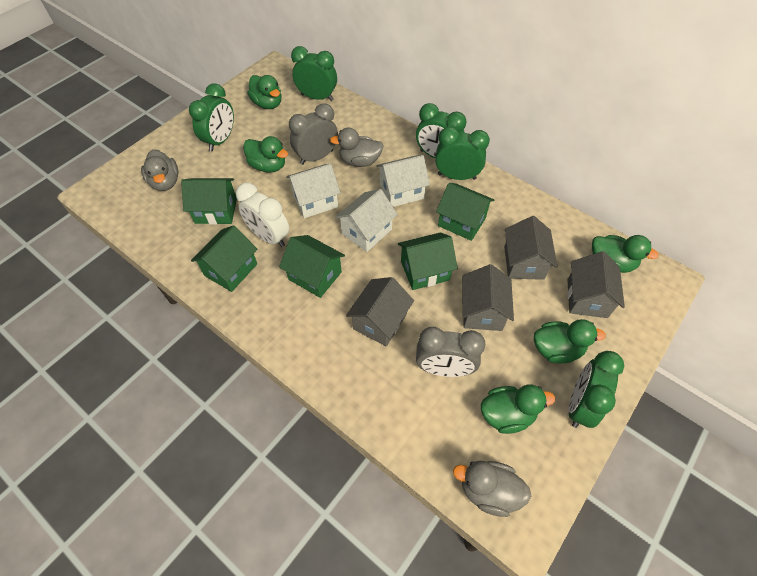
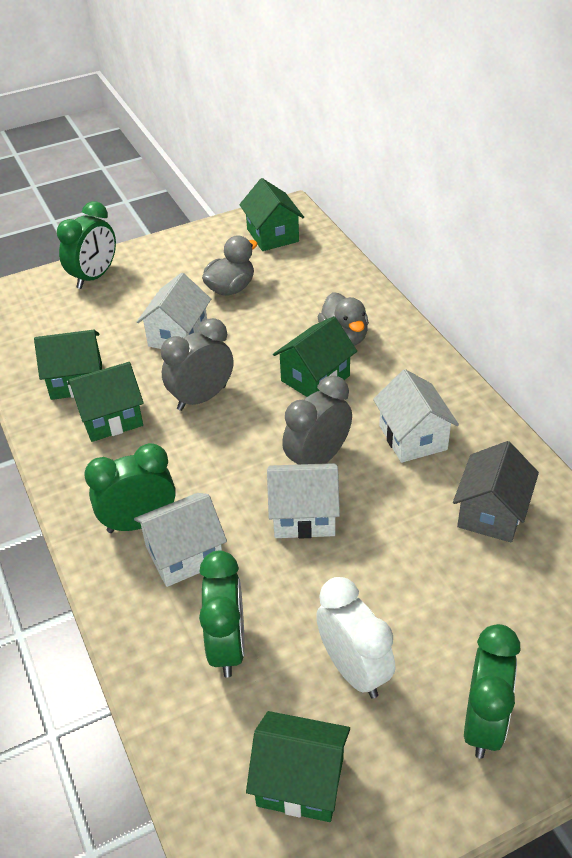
green clock: [189,83,234,151] [291,46,337,101] [416,103,466,158] [435,127,490,180] [568,351,624,428] = 5 -> [57,201,116,289] [84,443,176,533] [199,551,245,677] [464,624,520,759] = 4
green duck: [243,136,288,173] [247,75,282,109] [481,384,555,434] [534,319,606,364] [592,235,659,273] = 5 -> none = 0
grey duck: [141,149,179,191] [330,127,384,167] [453,461,531,517] = 3 -> [202,235,258,296] [318,292,369,346] = 2
grey house: [346,277,414,346] [462,264,514,331] [504,216,558,280] [567,251,625,318] = 4 -> [453,441,539,542] = 1
white house: [286,164,340,218] [335,189,398,252] [376,155,430,207] = 3 -> [134,493,227,587] [137,273,211,349] [267,463,340,539] [373,369,459,463] = 4

